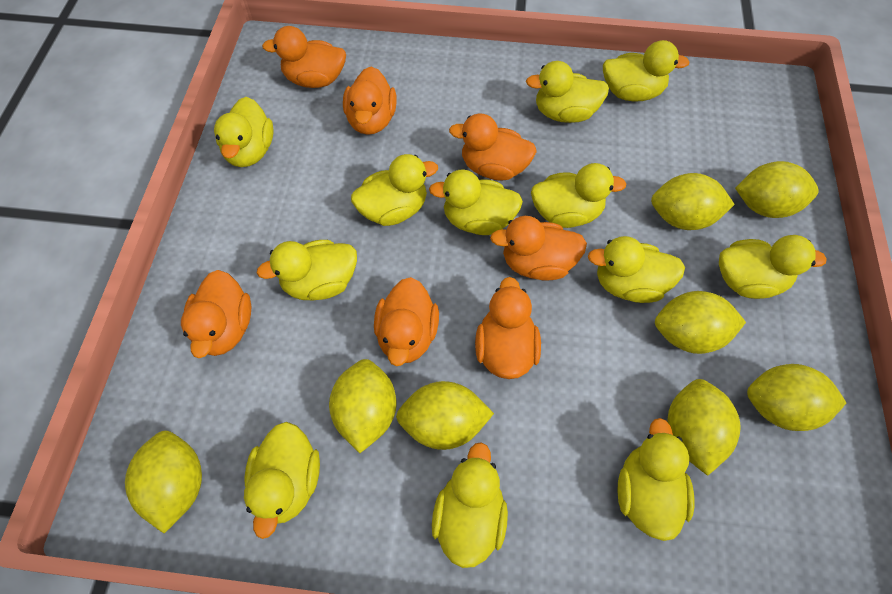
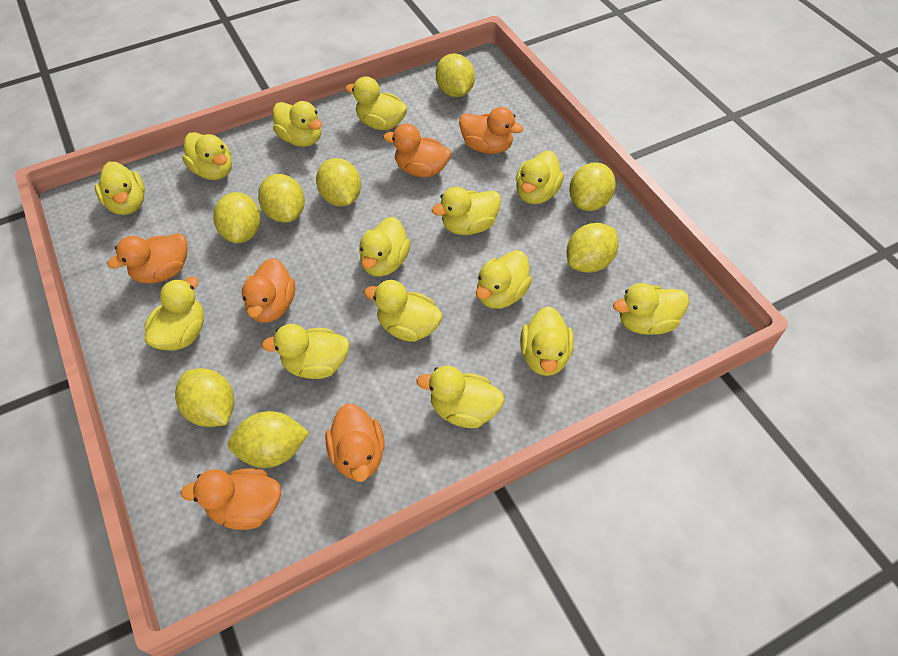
orange duck: [181,270,251,358] [262,26,346,88] [343,67,397,135] [374,277,439,366] [449,114,537,181] [475,277,541,379] [490,216,587,281] = 7 -> [108,233,188,283] [181,468,281,530] [242,258,295,323] [325,403,385,482] [383,124,451,178] [459,107,524,154] = 6
yellow duck: [214,97,274,167] [244,422,320,539] [257,240,357,300] [351,154,438,226] [429,169,523,235] [432,442,508,568] [526,61,609,123] [531,163,626,228] [588,236,685,303] [603,40,690,102] [617,418,695,541] [719,235,827,299] = 12 -> [95,162,145,215] [144,277,204,351] [182,132,232,180] [262,324,350,379] [273,101,322,147] [345,76,407,130] [359,217,410,277] [364,280,442,342] [417,366,505,428] [432,187,501,235] [476,250,532,309] [516,151,564,204] [520,306,574,376] [613,283,689,335] = 14

